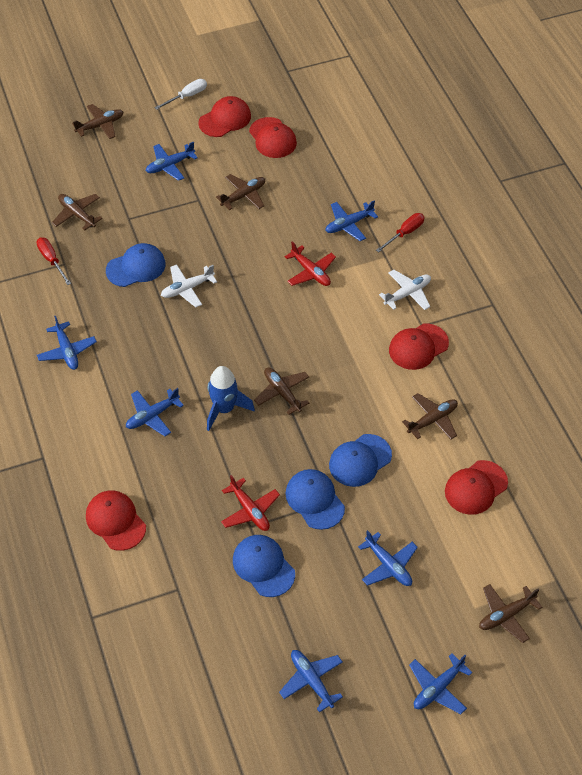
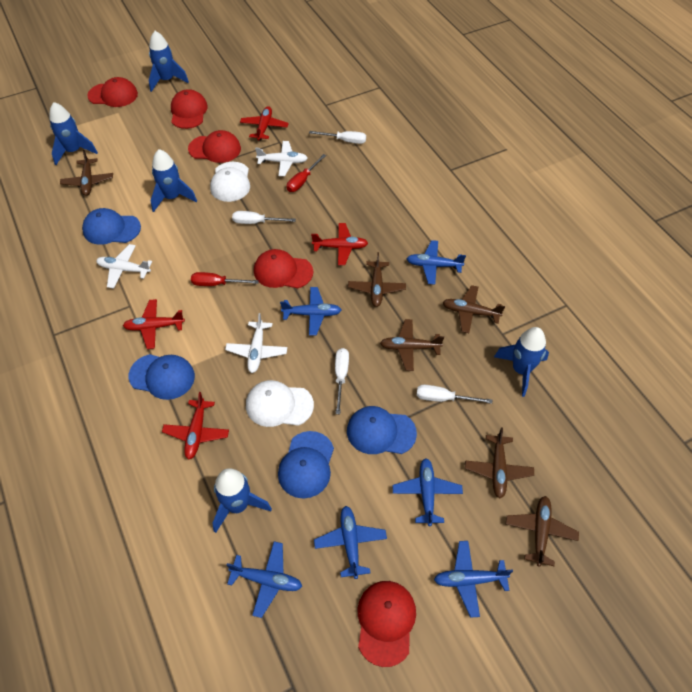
blue plane: [37,316,97,370] [126,388,184,436] [146,142,198,181] [279,650,343,712] [325,200,378,241] [358,530,418,586] [409,653,473,714] = 7 -> [227,541,302,618] [280,287,341,335] [314,506,387,579] [393,458,463,526] [407,240,466,285] [434,541,513,618] = 6
blue rocket: [207,366,255,431] = 1 -> [49,102,98,165] [149,31,189,92] [151,149,197,212] [212,468,272,533] [494,327,549,397] = 5
red plane: [221,475,280,531] [285,241,336,286] = 2 -> [123,299,185,349] [162,392,229,459] [240,106,289,141] [311,223,368,265] = 4
white cap: none = 0 -> [210,162,250,202] [246,380,314,427] = 2
white plane: [161,264,217,307] [379,270,431,310] = 2 -> [96,244,152,289] [225,313,287,373] [255,141,308,176] = 3
white screwdriver: [155,79,207,110] = 1 -> [232,211,296,224] [309,131,366,144] [335,348,349,414] [417,385,492,404] = 4

